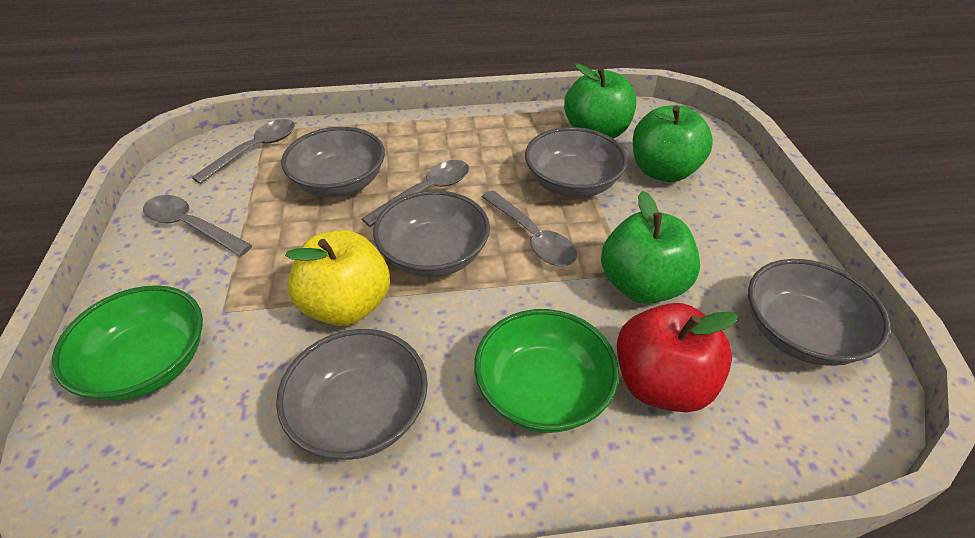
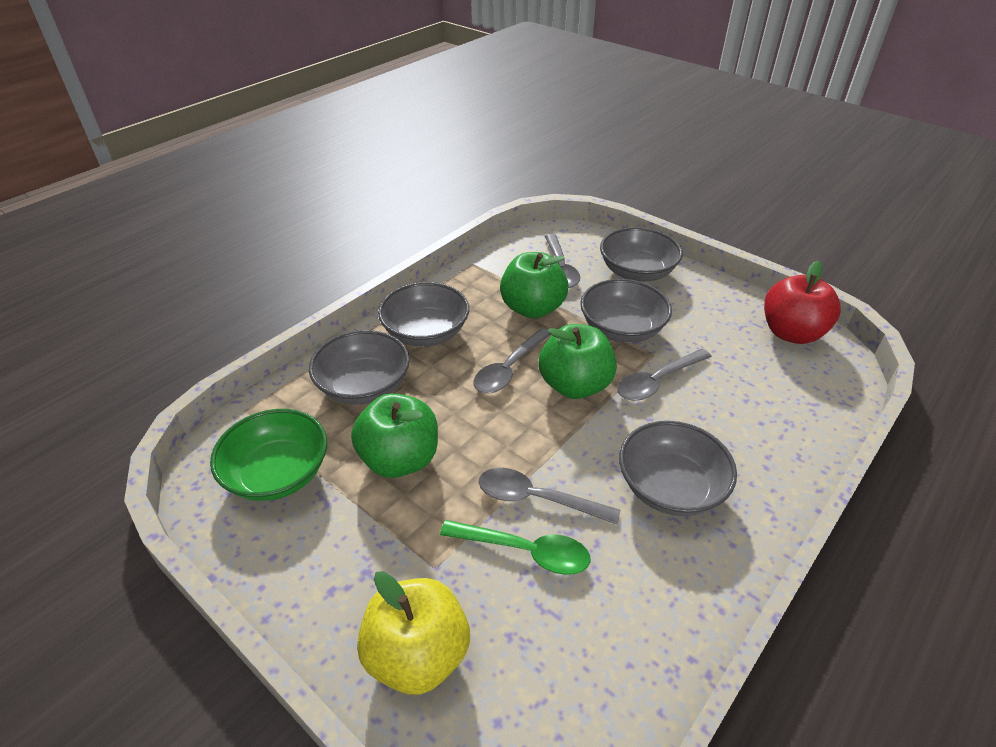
green bowl: [52,285,203,401] [474,309,619,433] = 2 -> [210,409,327,501] = 1
green spoon: none = 0 -> [440,520,590,575] = 1

